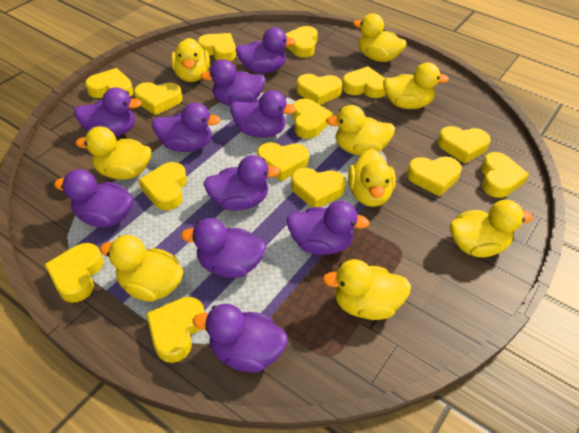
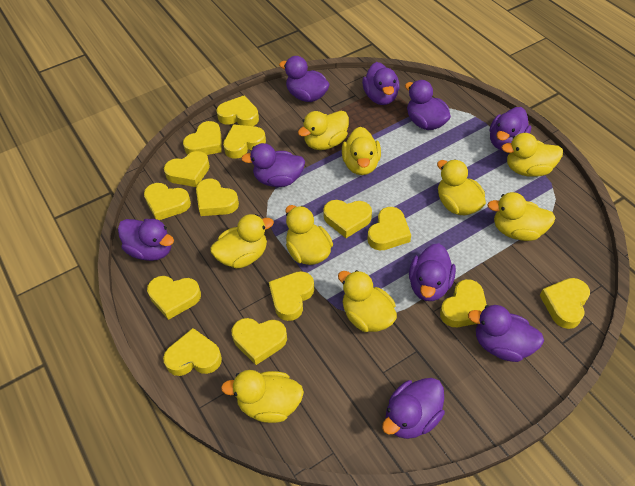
purple duck: [54,169,133,228] [74,87,142,137] [152,102,221,152] [181,218,266,278] [193,304,288,373] [201,59,266,106] [203,155,280,211] [230,90,296,138] [236,27,296,73] [287,201,370,255] = 10 -> [118,219,174,261] [241,143,305,187] [279,56,330,102] [362,62,399,105] [382,378,445,439] [405,80,451,130] [409,243,456,301] [468,305,544,362] [490,107,531,151] = 9
yellow heart: [44,243,103,303] [85,68,133,98] [134,82,182,115] [138,162,187,210] [146,297,205,363] [197,33,236,61] [257,142,309,181] [285,26,318,58] [291,168,346,207] [292,99,333,139] [296,74,342,105] [342,66,386,98] [407,156,462,197] [437,126,491,163] [481,152,529,198] = 15 -> [144,183,191,220] [147,276,201,320] [163,328,222,376] [164,151,210,187] [183,121,221,155] [196,179,239,216] [216,96,259,126] [223,124,266,159] [232,318,287,365] [269,271,314,321] [323,200,372,238] [367,207,411,250] [440,279,487,327] [540,278,590,329] = 14

